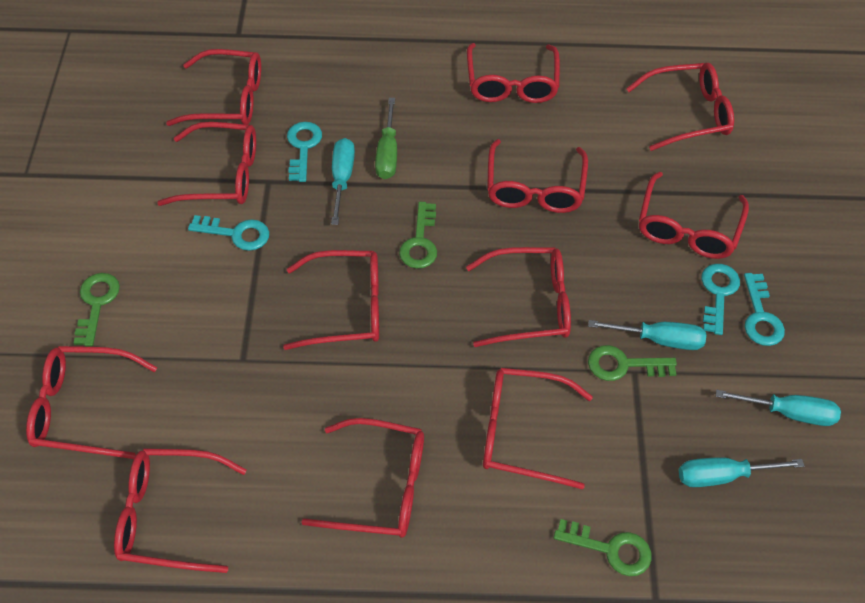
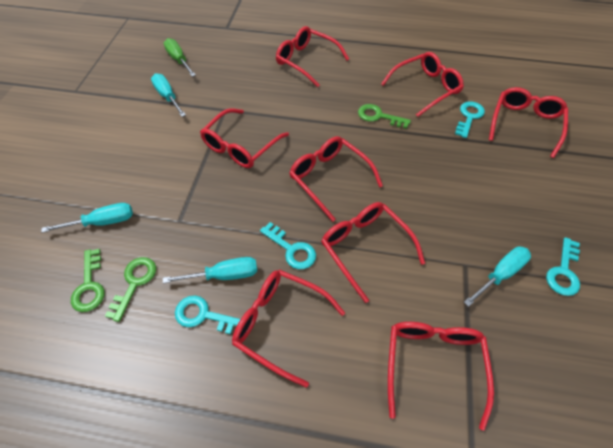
green key: [74,273,120,347] [399,202,437,269] [554,519,652,576] [588,345,677,381] = 4 -> [71,249,105,312] [105,257,156,322] [358,104,411,129] = 3
red glasses: [26,346,157,459] [114,448,247,573] [157,122,256,206] [166,49,261,126] [283,250,379,350] [301,418,424,538] [466,247,571,347] [467,43,560,103] [483,368,593,490] [487,139,588,213] [626,63,734,151] [639,171,749,259] = 12 -> [200,108,289,168] [232,270,345,388] [276,26,349,87] [290,136,383,222] [321,202,425,303] [381,52,464,117] [388,322,494,431] [489,87,568,158] = 8

